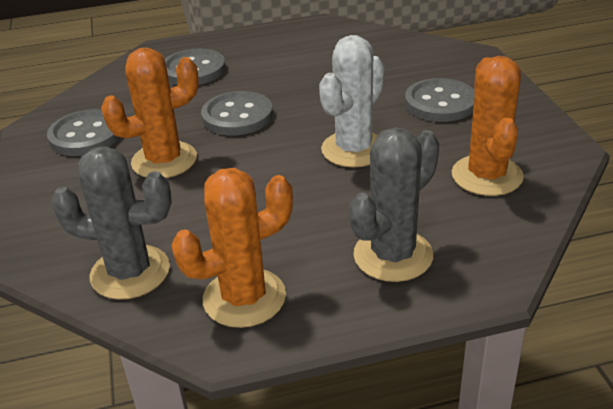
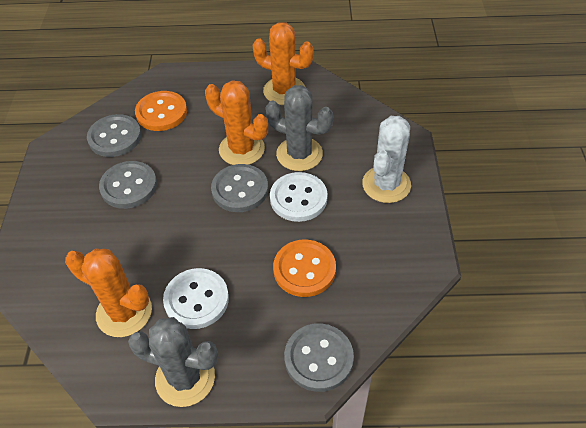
orange button: none = 0 -> [135,91,187,131] [273,240,336,297] = 2
white button: none = 0 -> [163,268,229,329] [270,172,328,222] = 2

